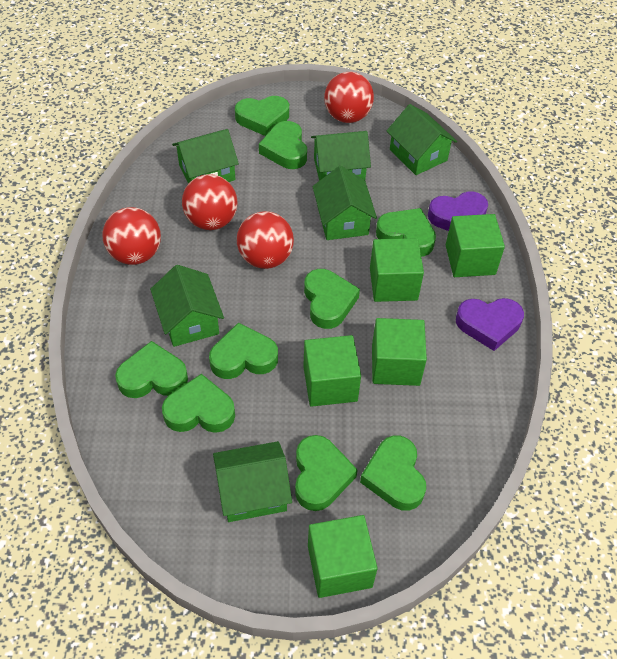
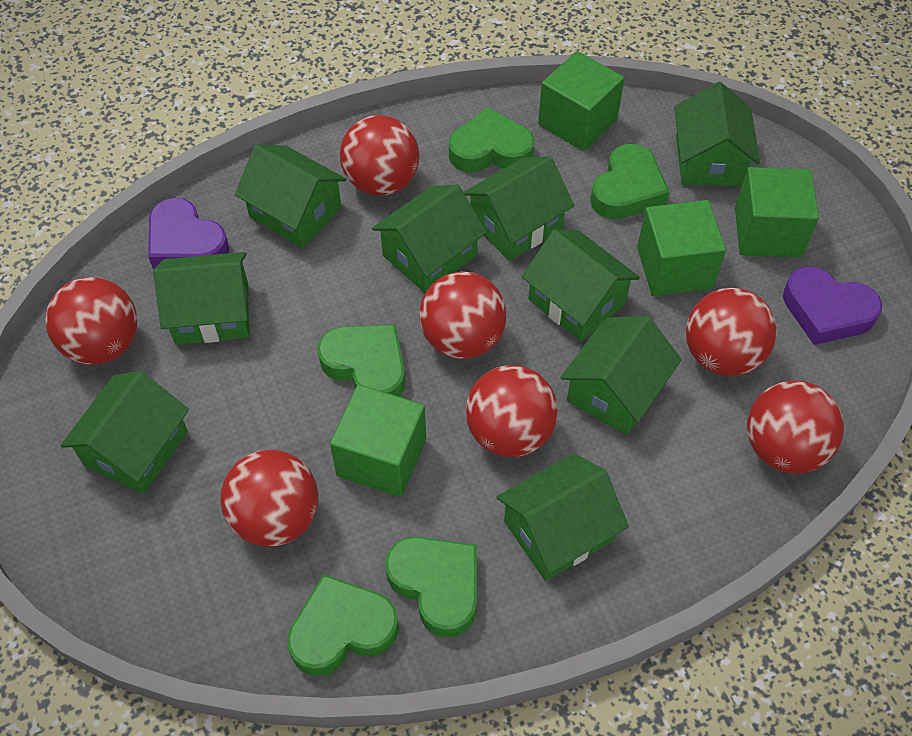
green cube: [303,335,361,407] [308,515,378,598] [370,238,424,302] [372,318,427,386] [446,214,505,277] = 5 -> [330,384,426,497] [538,51,624,151] [637,200,726,296] [735,167,819,258] = 4
green heart: [115,341,188,398] [162,374,235,433] [209,322,278,379] [235,96,289,136] [259,121,307,169] [295,435,358,511] [304,269,360,329] [360,436,426,511] [376,208,436,257] = 9 -> [287,574,399,676] [318,325,405,397] [385,536,477,638] [449,107,535,173] [590,144,669,219] = 5
green house: [150,265,224,347] [172,129,239,184] [213,441,292,522] [311,131,371,181] [312,166,377,240] [387,104,457,175] = 6 -> [60,371,189,494] [153,252,249,344] [235,145,346,248] [372,184,487,293] [464,156,574,261] [496,453,629,581] [522,229,640,342] [560,316,682,435] [674,82,760,186] = 9
red ball: [103,207,161,265] [182,174,237,230] [237,211,294,269] [324,72,374,123] = 4 -> [45,277,137,365] [220,450,319,547] [340,115,419,196] [419,271,507,359] [466,365,558,457] [686,288,777,376] [747,380,844,474] = 7

